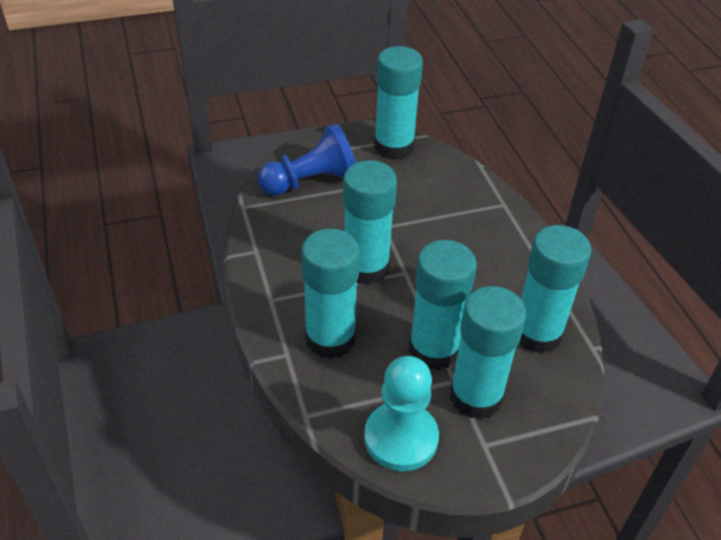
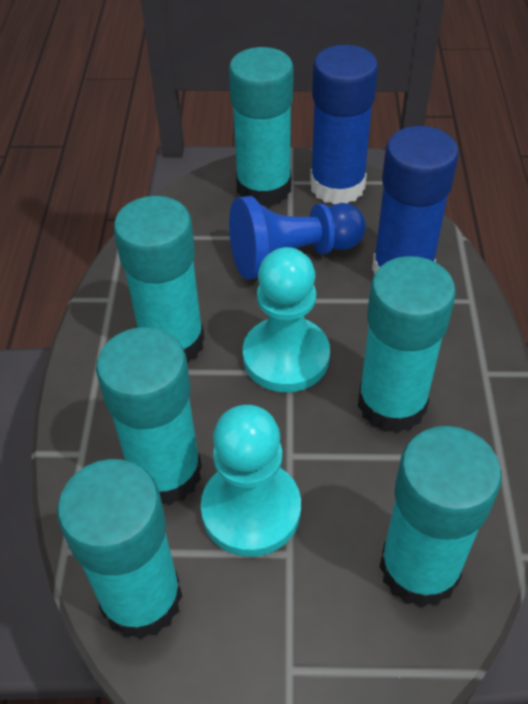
blue glue stick: none = 0 -> [310,45,378,204] [372,126,459,274] = 2
turquoise pawn: [364,356,439,471] = 1 -> [201,405,301,557] [243,247,330,392] = 2

